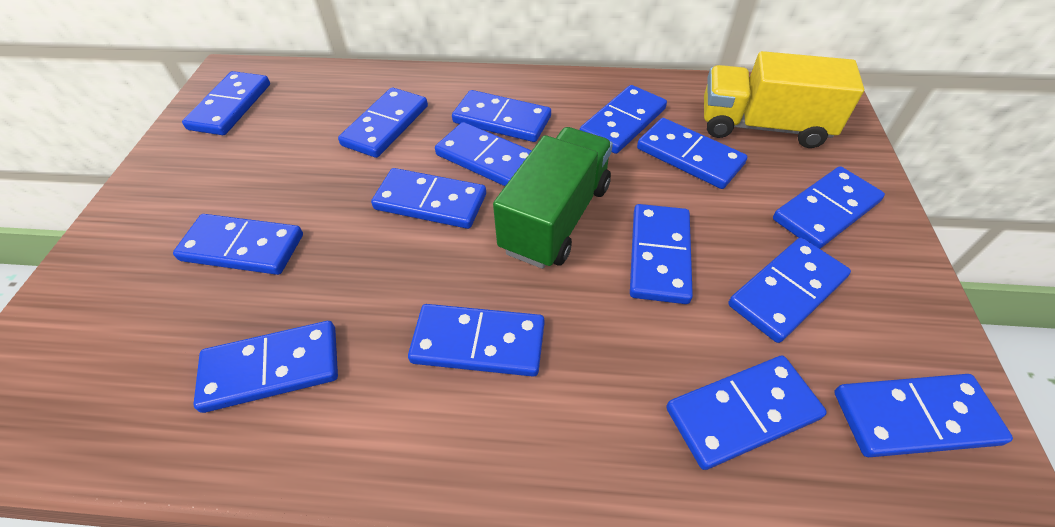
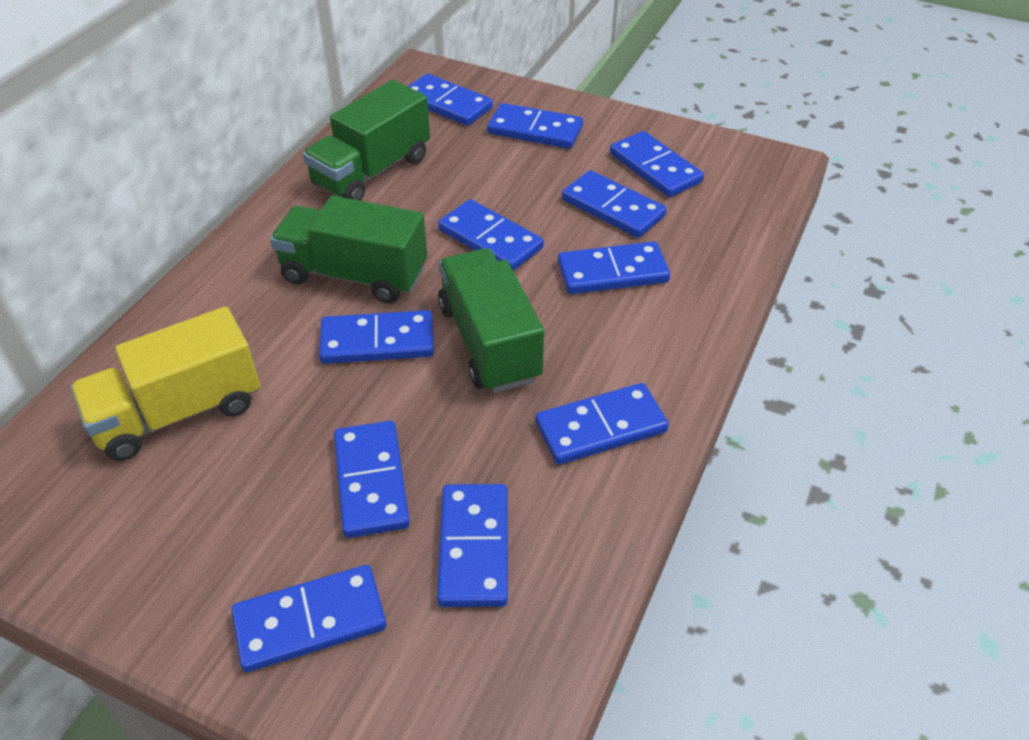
blue domino: [173,214,303,275] [182,71,270,135] [193,321,338,413] [338,88,428,158] [371,168,486,229] [408,304,545,377] [435,122,532,186] [452,90,551,142] [580,85,667,154] [630,204,693,304] [637,118,747,189] [666,355,827,470] [728,238,851,343] [773,166,885,249] [834,374,1013,457] = 15 -> [232,565,386,672] [319,310,434,364] [334,421,410,538] [408,73,493,126] [437,484,508,607] [438,199,544,271] [487,103,583,149] [535,383,669,465] [558,241,670,294] [562,170,667,238] [610,131,704,197] = 11
green truck: [493,127,613,269] = 1 -> [270,196,427,303] [303,80,430,201] [438,248,544,393] = 3

